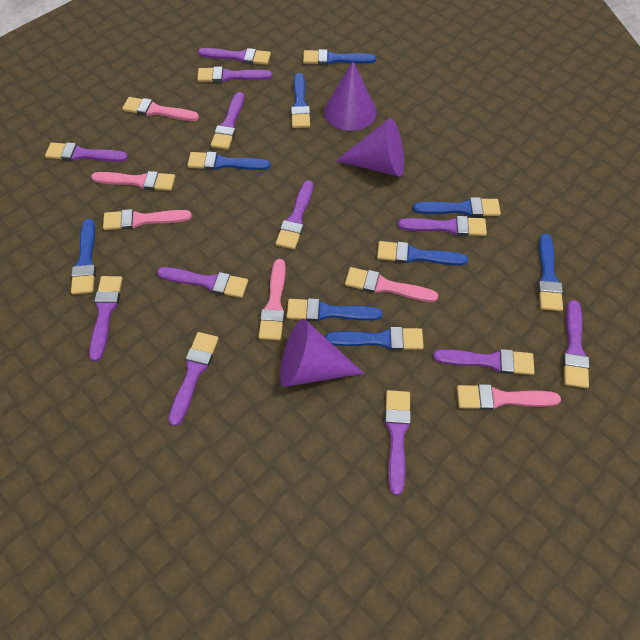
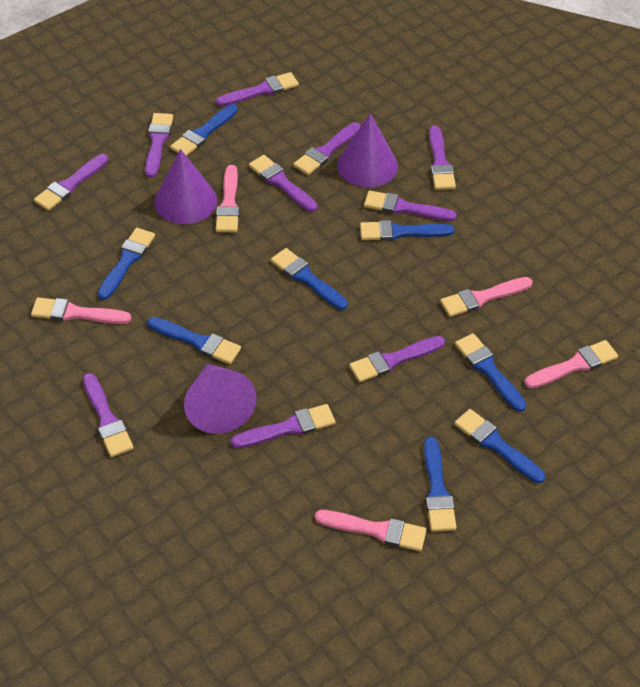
blue brush: [71,219,96,294] [187,152,270,170] [287,298,382,321] [291,73,310,128] [303,49,376,65] [326,327,424,350] [377,241,468,265] [413,197,501,217] [538,233,563,311] = 9 -> [97,228,155,300] [148,317,241,364] [170,104,238,156] [271,248,348,310] [360,220,454,241] [424,437,457,532] [454,409,545,483] [455,333,526,412] = 8
pink brush: [91,171,175,191] [103,209,192,230] [122,97,199,121] [258,259,286,340] [345,267,438,302] [457,384,561,410] = 6 -> [31,297,131,324] [216,165,240,232] [315,510,427,551] [440,277,533,317] [524,340,618,388] = 5
purple brush: [45,142,128,162] [89,276,123,361] [157,267,248,298] [168,332,219,426] [197,67,272,82] [198,48,271,65] [211,92,244,150] [276,181,313,249] [385,390,411,495] [398,216,487,236] [433,349,535,375] [563,300,590,388] = 12 -> [34,154,108,211] [83,373,134,457] [145,113,173,178] [216,72,299,106] [231,404,336,448] [249,155,317,212] [293,122,361,175] [349,336,445,382] [364,190,457,221] [429,126,456,190] = 10

